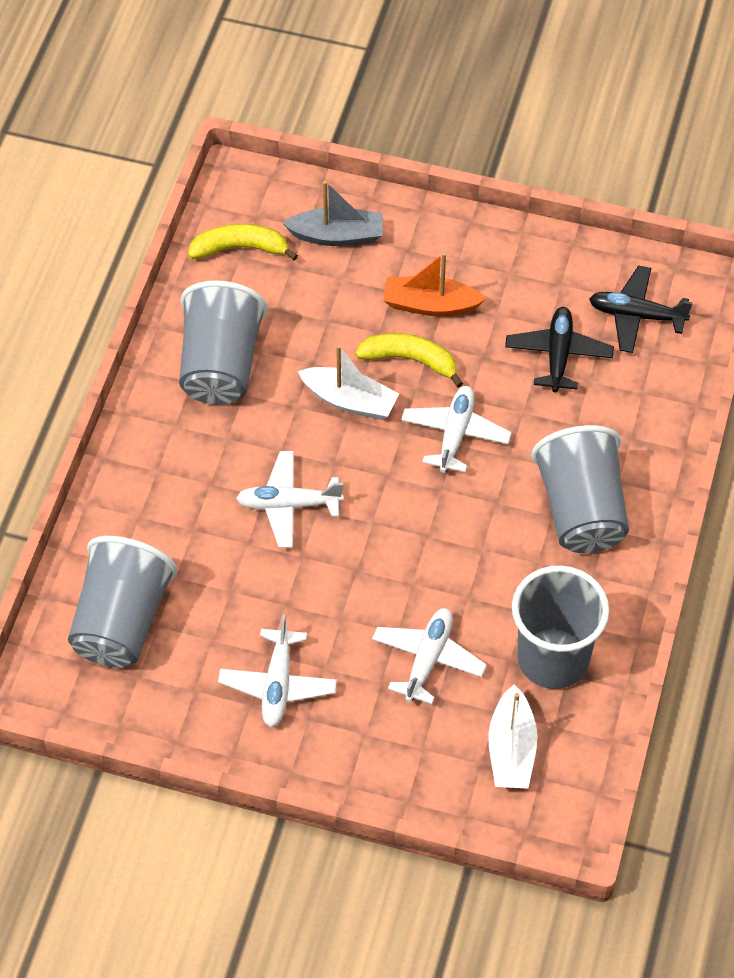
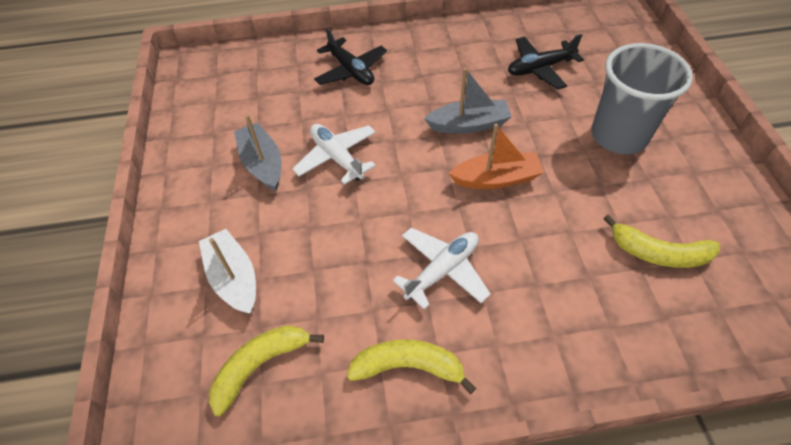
grey boat: [283,181,383,246] = 1 -> [234,114,282,191] [424,68,512,134] = 2
grey cup: [68,536,177,667] [179,280,268,405] [512,566,610,689] [531,425,629,553] = 4 -> [591,43,693,154] = 1
white boat: [298,345,399,420] [488,685,538,789] = 2 -> [199,229,256,314] = 1
white plane: [218,615,337,727] [236,451,343,548] [372,608,487,704] [401,386,512,473] = 4 -> [292,124,376,185] [393,228,491,310] = 2
yellow banana: [188,224,298,261] [355,333,463,388] = 2 -> [209,325,324,416] [347,339,476,394] [603,214,720,268] = 3

